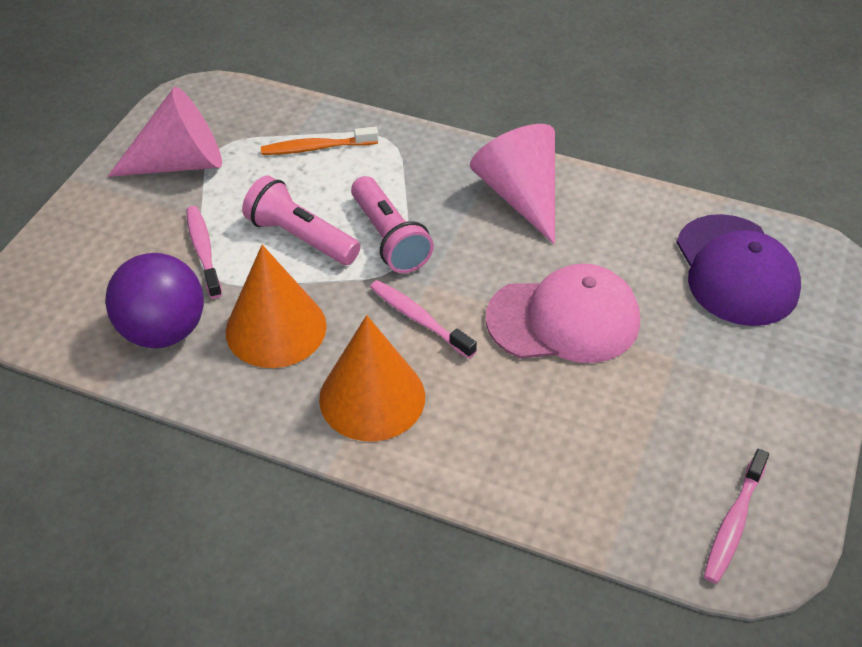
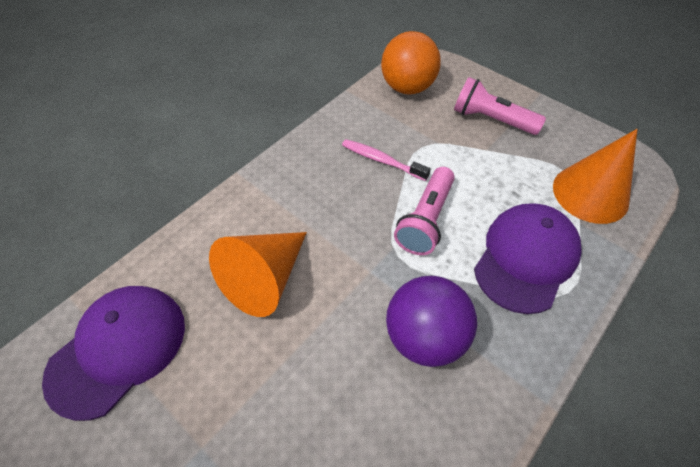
orange ball: none = 0 -> [381,31,441,94] = 1
orange toothbrush: [261,127,378,155] = 1 -> none = 0
pink cap: [486,264,640,363] = 1 -> none = 0
pink cone: [108,87,222,177] [470,124,555,244] = 2 -> none = 0
pink toothbrush: [186,206,222,299] [370,280,477,359] [704,449,769,584] = 3 -> [342,139,431,181] = 1
purple cap: [676,214,801,326] = 1 -> [42,286,185,421] [474,203,582,314] = 2

